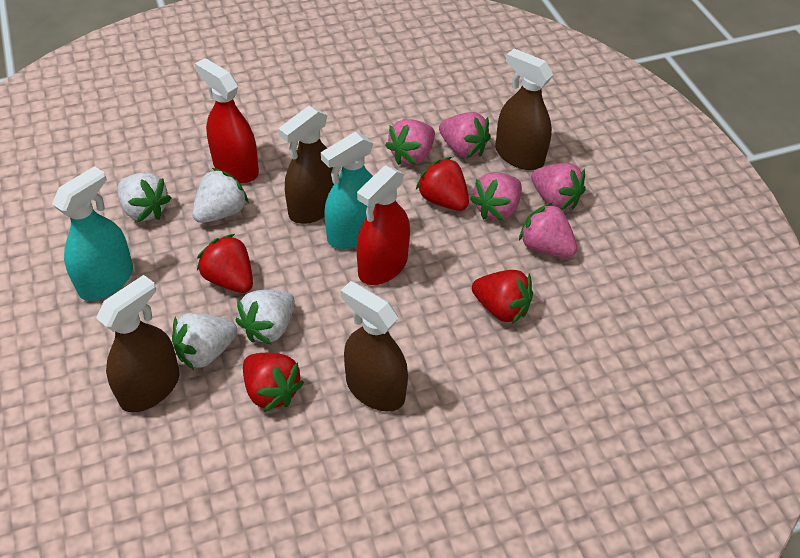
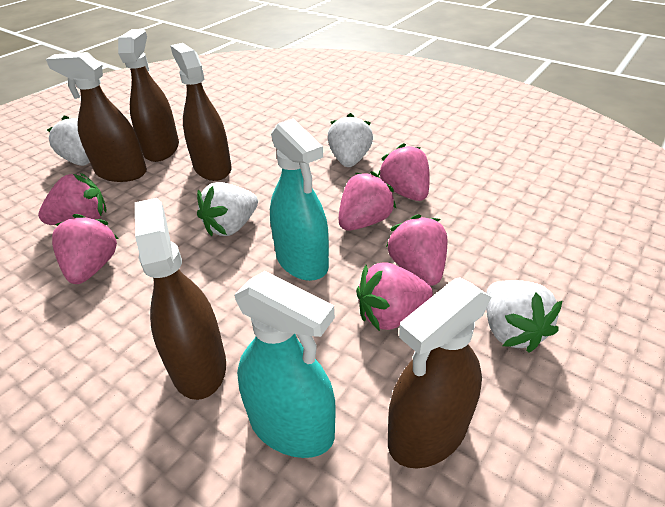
brown spray bottle: [96,275,180,412] [278,106,339,224] [340,281,408,412] [495,49,553,170] = 4 -> [46,52,147,182] [118,29,179,162] [135,198,226,400] [170,43,232,181] [388,277,492,469] = 5
pink strawberry: [385,119,435,165] [439,112,491,158] [470,172,522,221] [519,202,577,258] [531,163,586,210] = 5 -> [38,173,107,225] [52,214,119,284] [339,171,396,231] [356,262,433,331] [378,143,430,201] [386,214,447,286] = 6
red spray bottle: [195,58,259,183] [357,165,410,285] = 2 -> none = 0
red strawberry: [197,234,253,293] [243,353,304,412] [416,157,469,211] [472,270,533,324] = 4 -> none = 0

